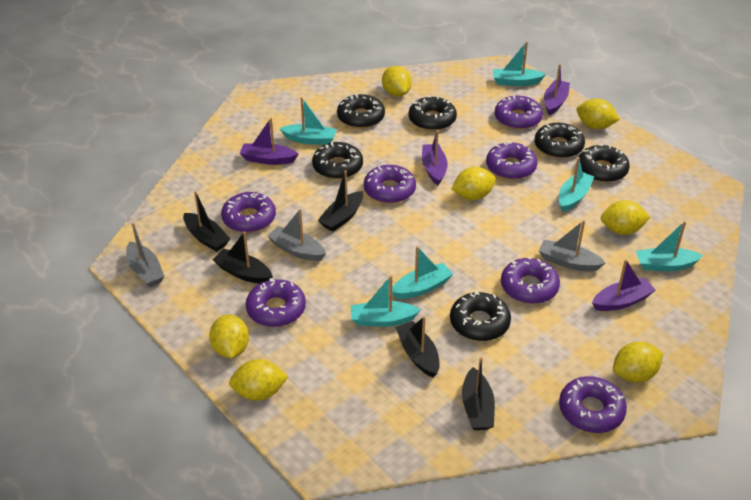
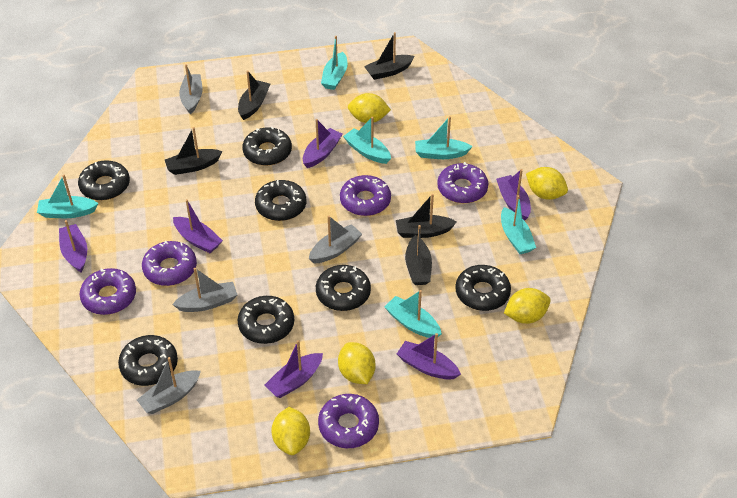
black donut: [312,142,363,179] [337,94,385,128] [409,96,457,131] [450,291,511,341] [535,123,585,158] [579,144,630,183] = 6 -> [78,160,130,200] [118,335,178,386] [238,296,294,344] [242,126,292,166] [255,180,306,221] [316,265,371,311] [455,265,511,311] = 7
grey boat: [126,223,165,287] [267,209,326,261] [539,220,605,271] = 3 -> [137,357,201,414] [172,268,238,312] [179,64,202,114] [309,216,362,264] = 4
purple boat: [240,118,298,165] [422,130,448,185] [544,64,570,115] [592,259,656,311] = 4 -> [59,220,87,273] [173,199,223,253] [265,340,323,398] [303,119,342,168] [397,333,461,380] [496,169,531,221] = 6
purple donut: [221,192,276,233] [246,278,306,327] [364,165,416,203] [486,141,538,180] [495,95,543,130] [501,257,560,304] [559,376,627,433] = 7 -> [80,268,136,315] [142,241,197,286] [318,394,379,448] [340,175,391,216] [437,162,488,203] = 5
yellow lemon: [209,314,249,358] [229,359,289,401] [382,66,412,97] [452,167,496,200] [577,98,620,129] [601,200,650,235] [613,342,663,383] = 7 -> [271,407,310,455] [338,342,375,384] [348,93,391,123] [504,288,551,324] [526,167,568,200] = 5

